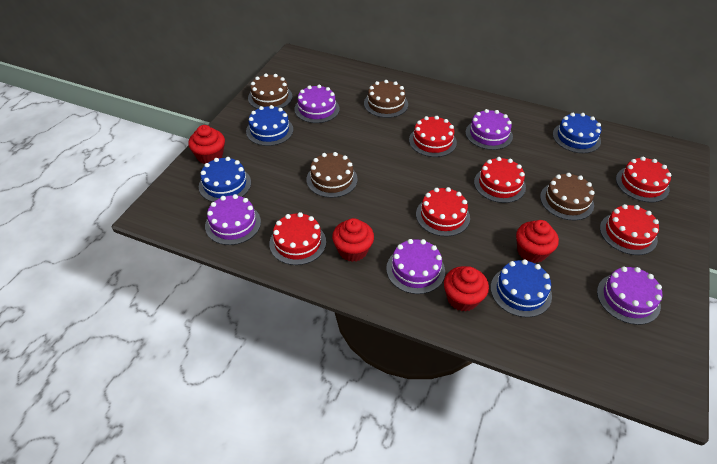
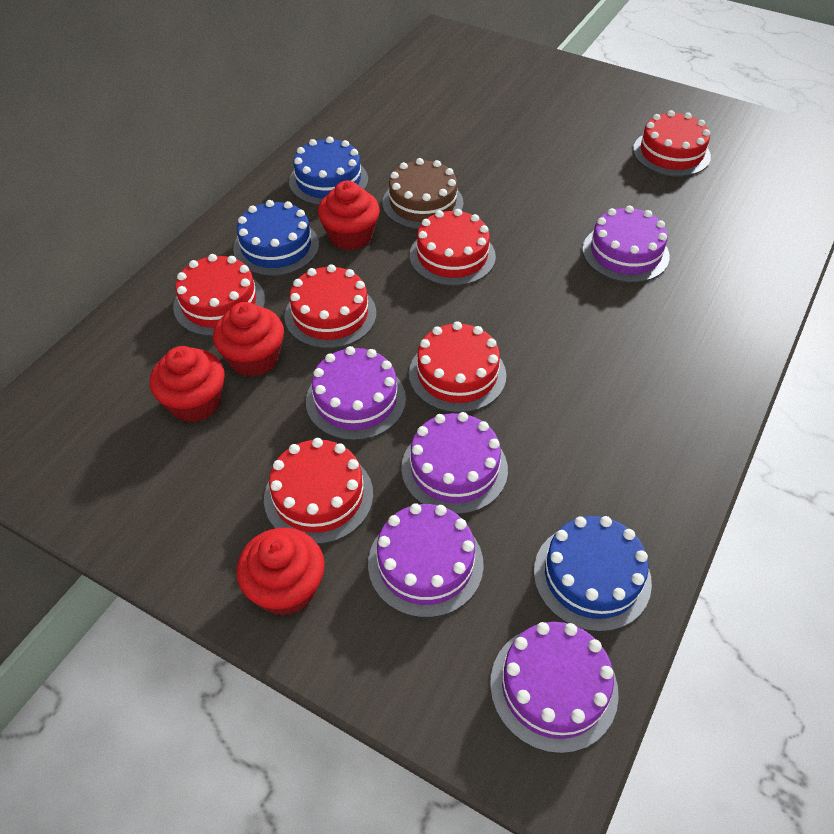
blue cake: [199,157,251,202] [246,105,293,146] [491,259,552,317] [553,113,601,153] = 4 -> [233,200,319,276] [289,137,368,205] [534,516,652,632] = 3
brown cake: [248,74,292,109] [306,152,358,198] [364,80,408,118] [540,173,594,220] = 4 -> [382,158,464,229] = 1

